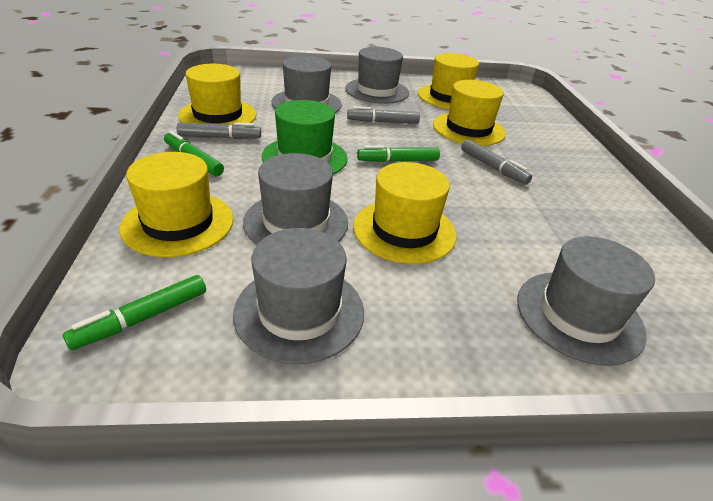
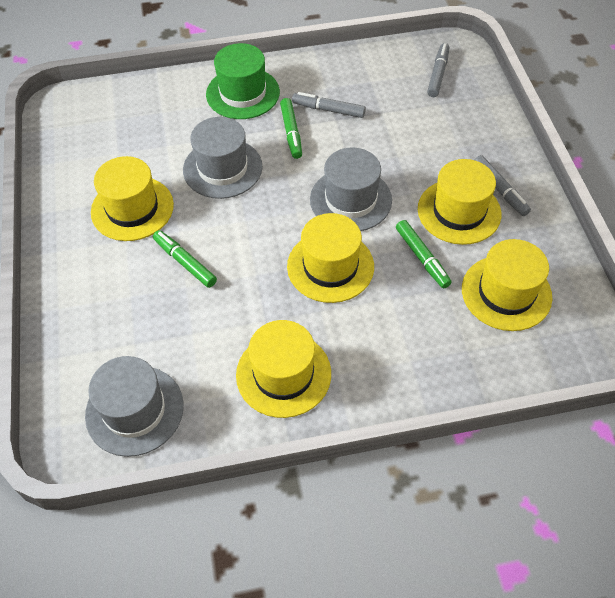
grey hat: [233,228,364,364] [243,153,348,245] [271,56,342,113] [345,47,409,104] [517,236,655,366] = 5 -> [85,356,184,457] [183,117,263,199] [310,147,392,231] = 3

